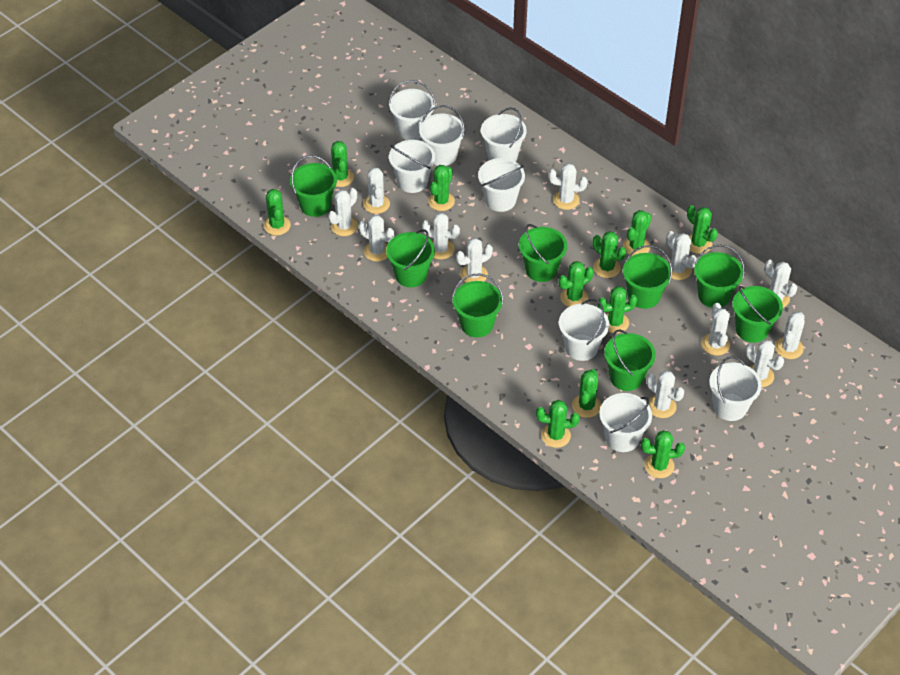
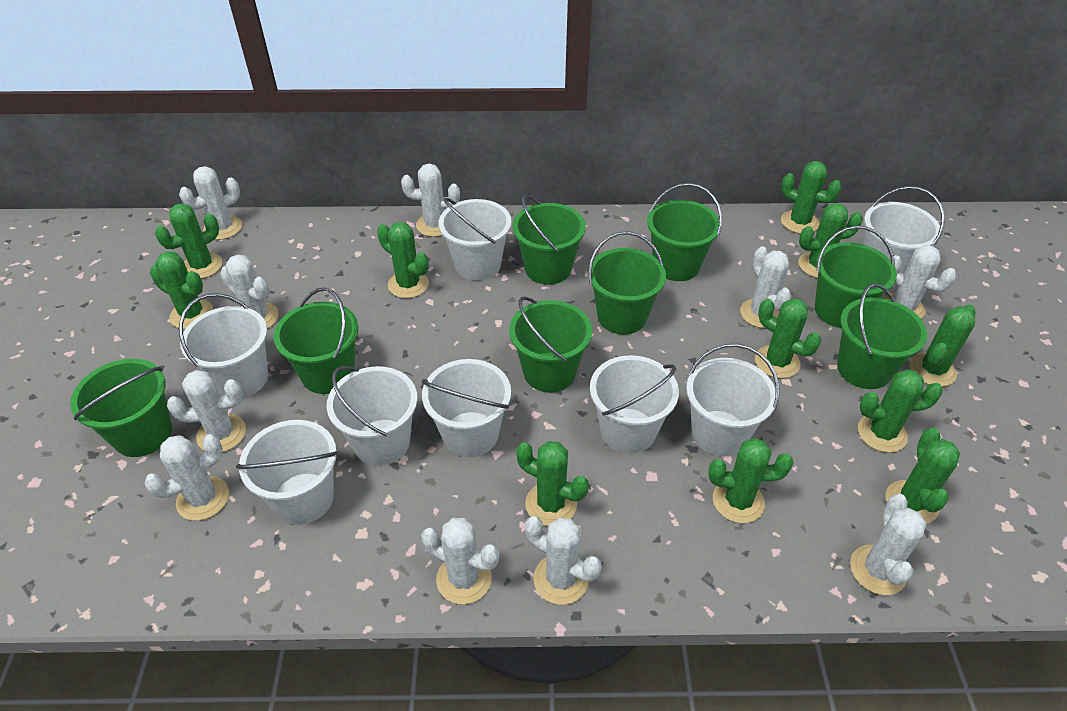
white cactus: [328,188,358,236] [359,215,394,262] [363,167,390,214] [422,213,460,259] [456,238,493,283] [548,163,588,210] [647,370,684,418] [666,231,697,280] [701,303,730,356] [745,340,784,387] [765,260,797,308] [775,312,805,359] = 12 -> [144,434,229,521] [167,370,246,452] [179,166,242,240] [220,255,279,329] [401,164,460,237] [421,518,499,604] [525,516,602,605] [740,246,792,328] [850,494,927,595] [883,245,956,319] = 10

